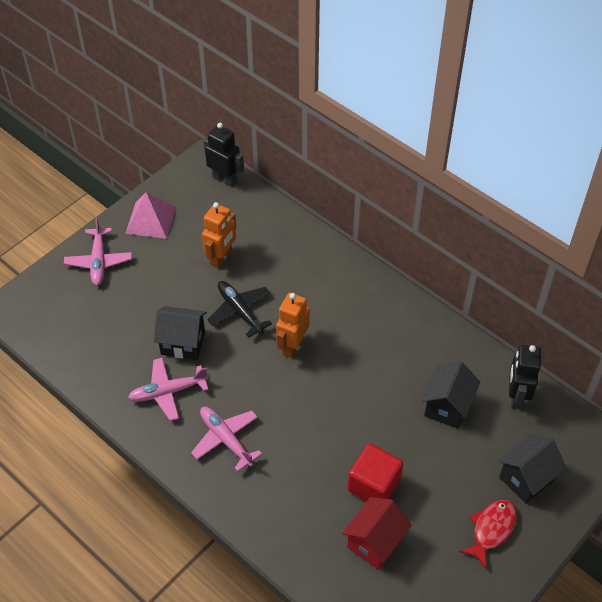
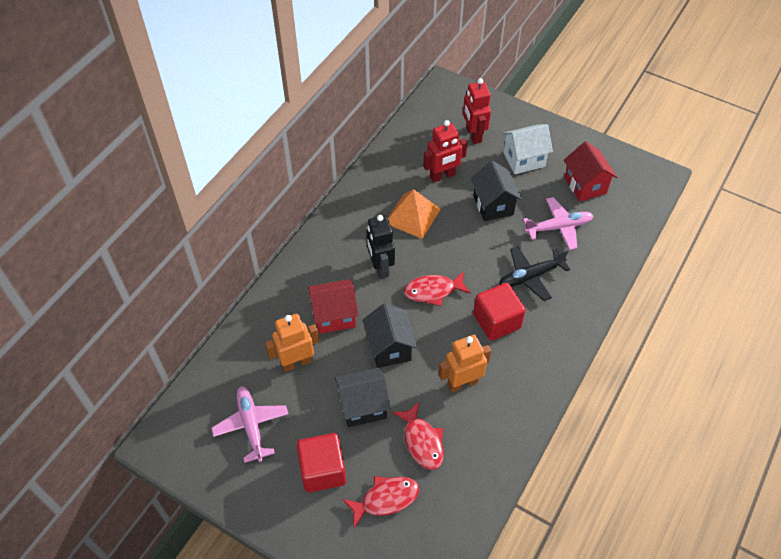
black robot: [204,123,244,187] [509,345,541,410] = 2 -> [366,215,395,279] = 1
orange pyramid: none = 0 -> [388,189,441,239] = 1
pink plane: [64,218,132,285] [128,358,209,421] [191,407,262,472] = 3 -> [211,386,288,463] [523,197,594,250] = 2
pink pyramid: [125,192,176,239] = 1 -> none = 0
red cube: [348,444,403,502] = 1 -> [296,433,346,492] [473,283,526,341] = 2
red fish: [459,500,517,569] = 1 -> [342,476,419,528] [392,402,444,470] [404,271,471,306] = 3
red house: [342,497,412,570] = 1 -> [308,279,359,334] [564,141,617,202] = 2
red robot: none = 0 -> [423,120,467,182] [463,78,491,144] = 2
white house: none = 0 -> [502,124,553,174] = 1

